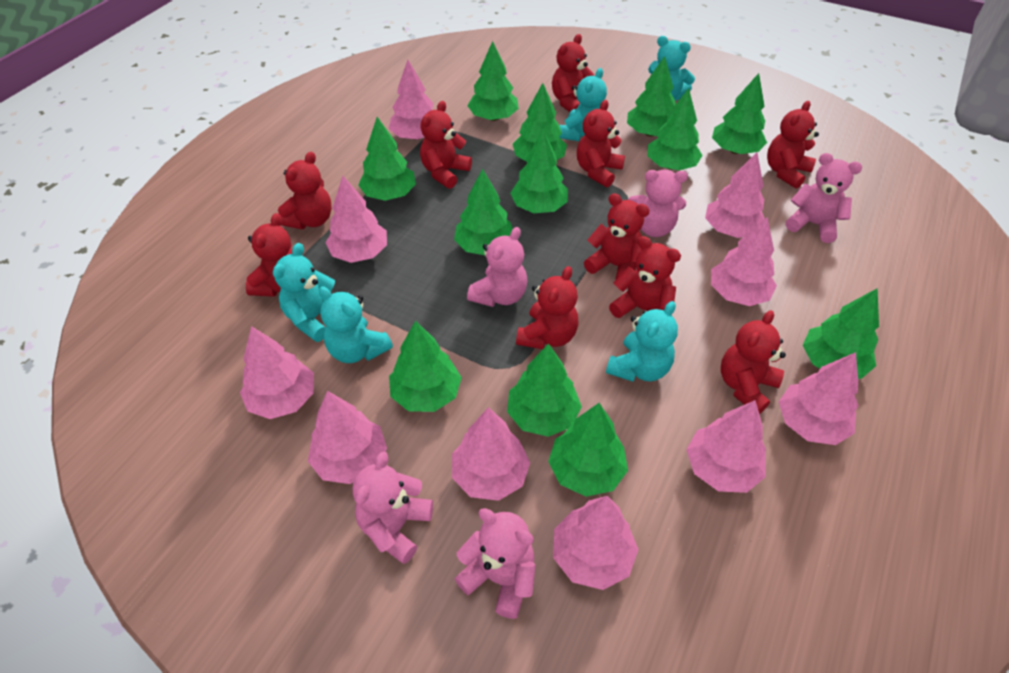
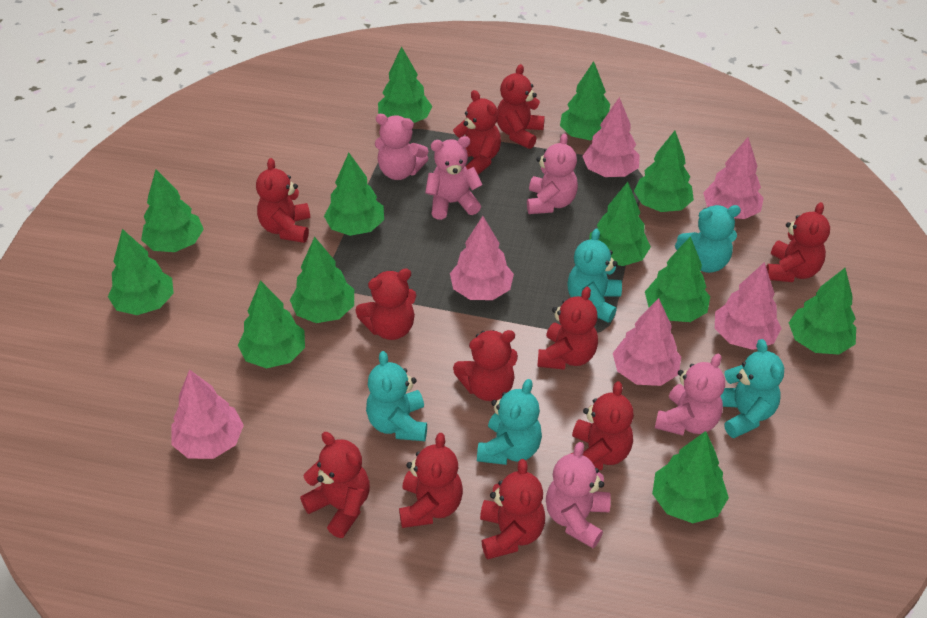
pink tree: [240,326,314,419] [308,391,387,484] [325,176,387,263] [389,60,433,140] [452,407,530,501] [553,496,639,590] [686,400,766,493] [705,152,765,238] [711,217,777,306] [779,352,858,445] = 10 -> [171,369,244,459] [450,216,514,300] [582,97,640,177] [613,298,681,386] [703,137,764,219] [715,262,782,350] = 6
red teddy bear: [246,213,292,297] [278,152,332,229] [420,101,472,189] [516,266,579,349] [552,34,594,112] [577,100,625,187] [584,193,650,279] [609,236,681,318] [721,310,786,414] [767,101,819,189] = 10 -> [256,158,310,243] [300,432,370,538] [355,269,416,340] [399,433,463,528] [453,90,501,175] [453,330,518,401] [480,459,545,560] [497,64,545,149] [537,287,598,370] [570,381,634,470] [766,202,830,282] = 11

